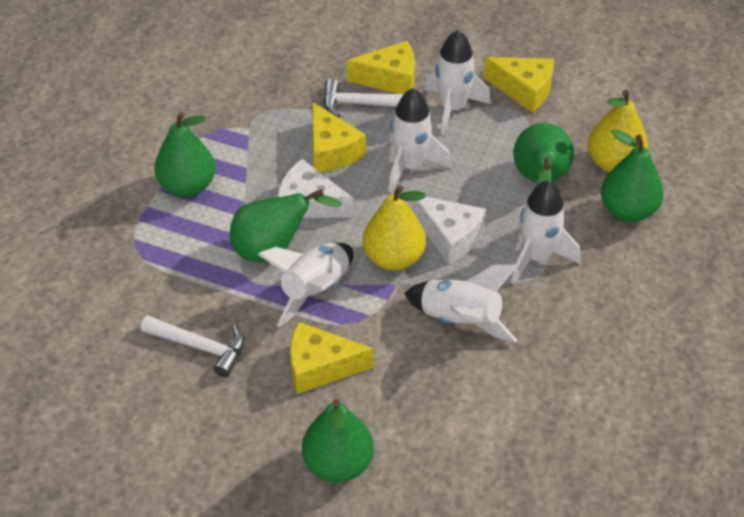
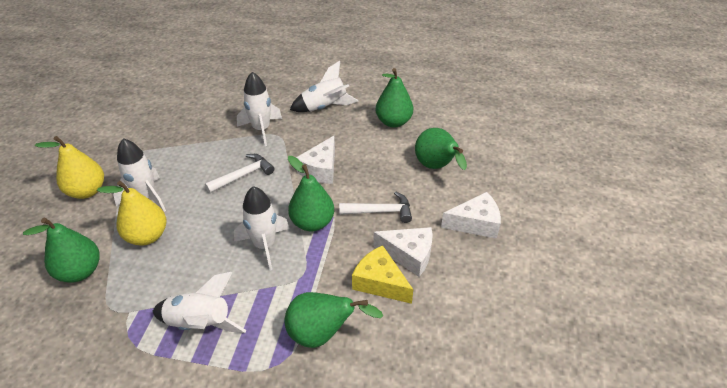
white cheese: [277,159,353,218] [411,197,486,264] = 2 -> [296,136,335,184] [373,227,433,277] [441,192,501,239] = 3
yellow cheese: [290,322,374,394] [312,102,366,172] [346,41,415,94] [483,57,554,113] = 4 -> [352,245,413,304] = 1

